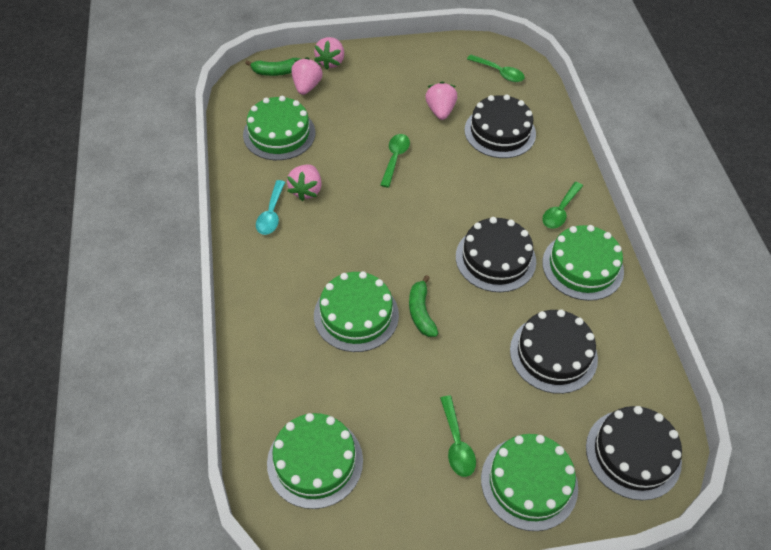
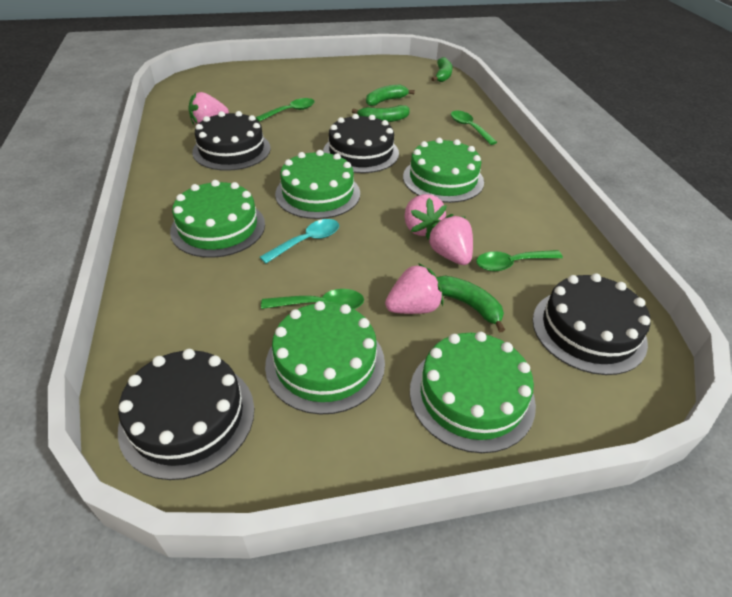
green banana: [245,58,301,76] [409,275,439,337] = 2 -> [352,105,410,122] [366,85,415,106] [431,57,453,82] [437,276,505,332] = 4

